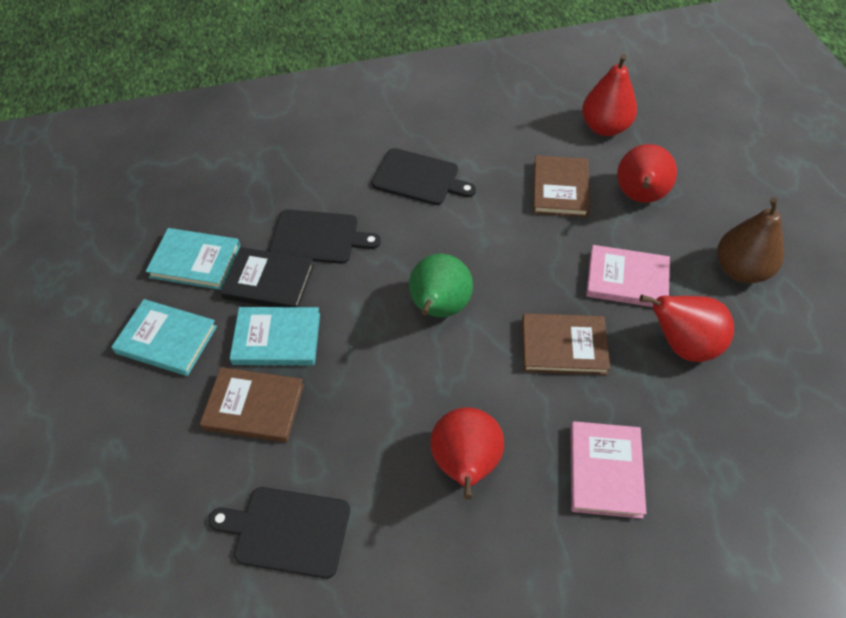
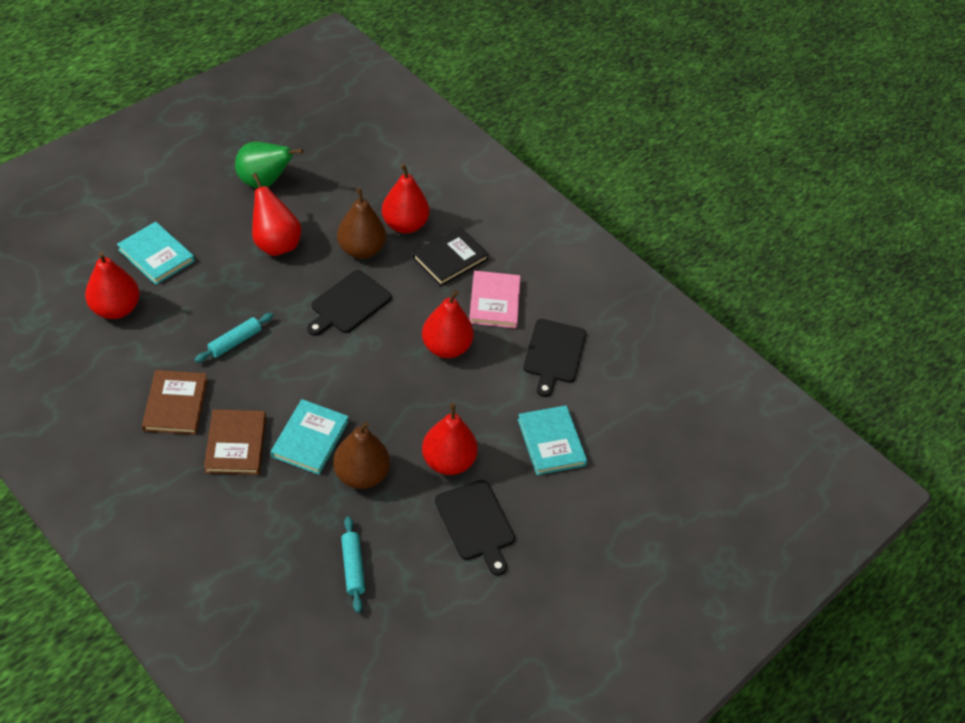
brown book: [200,367,304,443] [522,313,610,375] [533,155,590,217] = 3 -> [142,370,208,435] [204,409,266,475] = 2
brown pear: [717,197,784,283] = 1 -> [333,421,390,489] [337,188,386,259] = 2
pink book: [570,421,647,519] [586,245,670,307] = 2 -> [469,271,521,328] = 1
red pear: [431,407,504,500] [582,54,637,136] [617,144,677,203] [640,295,734,362] = 4 -> [85,252,140,319] [252,173,301,256] [382,164,429,233] [422,290,474,358] [422,403,478,475] = 5
turquoise rolling pin: none = 0 -> [194,313,273,363] [341,516,365,613] = 2

